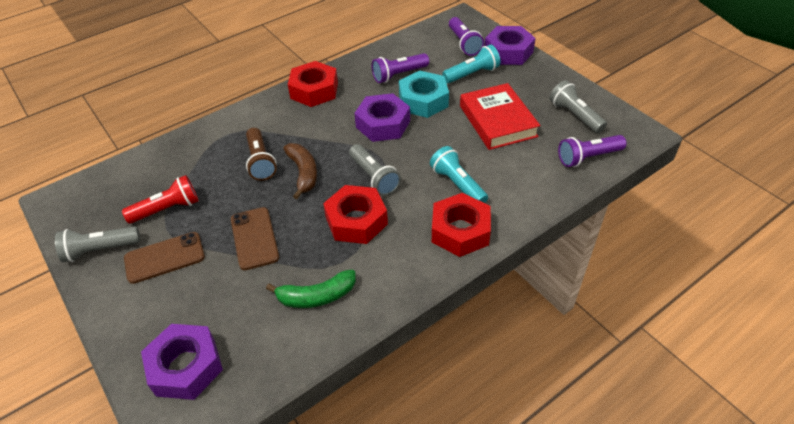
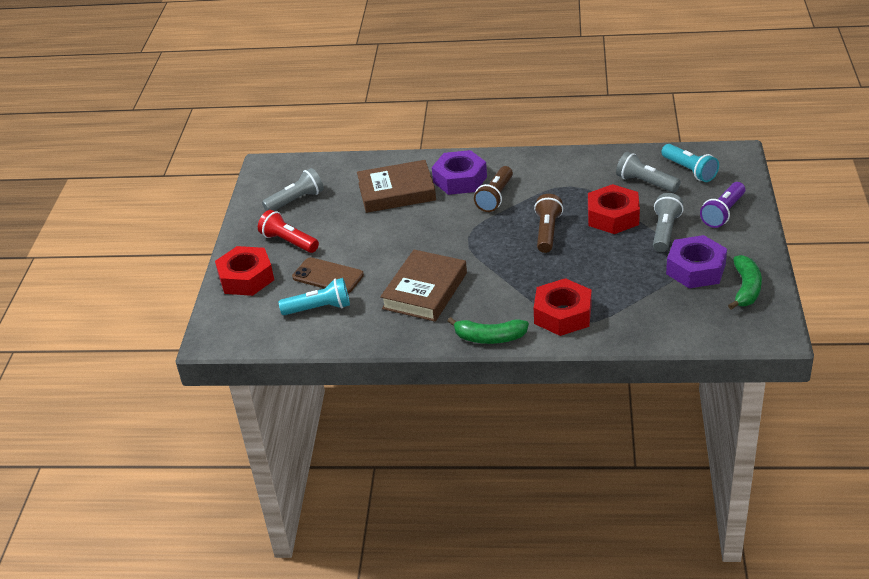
brown banana: [284,143,317,199] = 1 -> none = 0
brown book: none = 0 -> [357,160,436,213] [380,250,467,322] = 2
brown flashlight: [246,128,277,181] = 1 -> [474,166,513,212] [534,194,563,253] = 2
brown phone: [124,232,205,284] [231,207,279,270] = 2 -> [292,257,364,293] = 1
green banana: [266,269,356,308] = 1 -> [448,317,529,344] [728,255,762,310] = 2
purple flashlight: [372,53,429,83] [449,17,484,56] [558,135,626,167] = 3 -> [700,182,745,228] = 1
purple nut: [141,324,223,400] [354,93,410,142] [485,26,536,65] = 3 -> [432,150,487,195] [666,235,727,288] = 2
red book: [460,83,541,150] = 1 -> none = 0
turquoise nut: [399,71,449,118] = 1 -> none = 0

